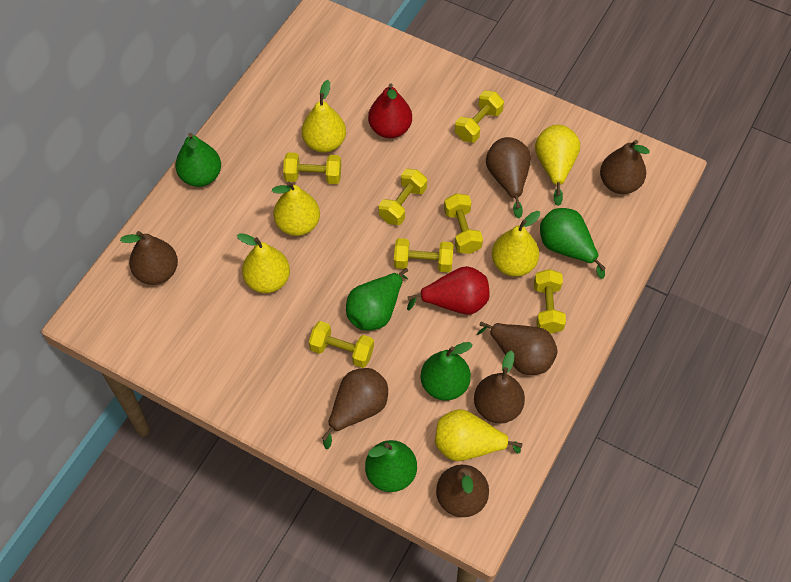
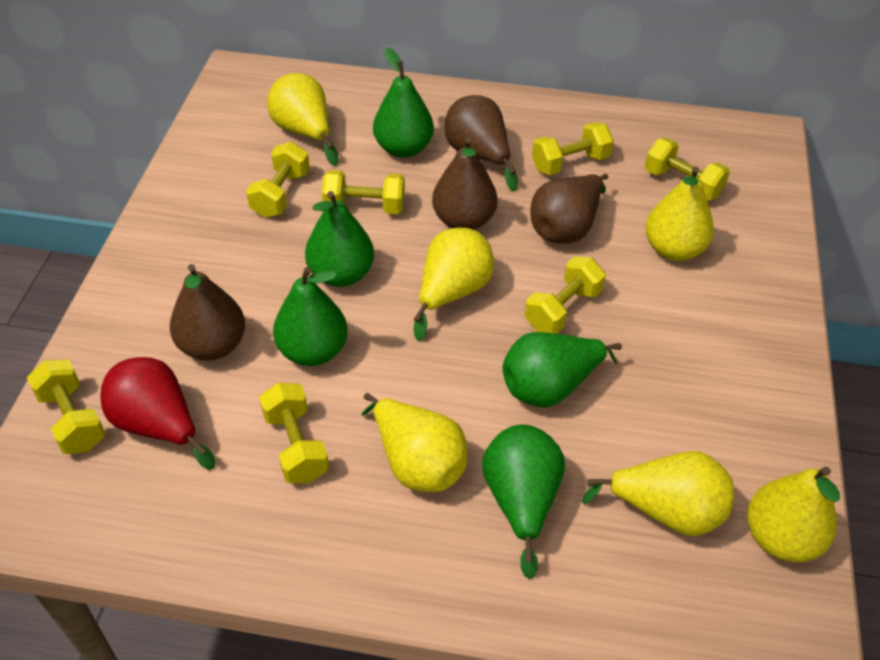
brown pear: [120,231,178,285] [322,368,388,449] [436,465,489,517] [474,351,525,423] [477,322,558,375] [486,137,531,218] [600,140,650,194] = 7 -> [170,264,245,360] [432,137,498,230] [445,95,518,191] [530,173,608,244] = 4
red pear: [368,83,412,138] [407,266,490,315] = 2 -> [100,357,216,470] = 1

